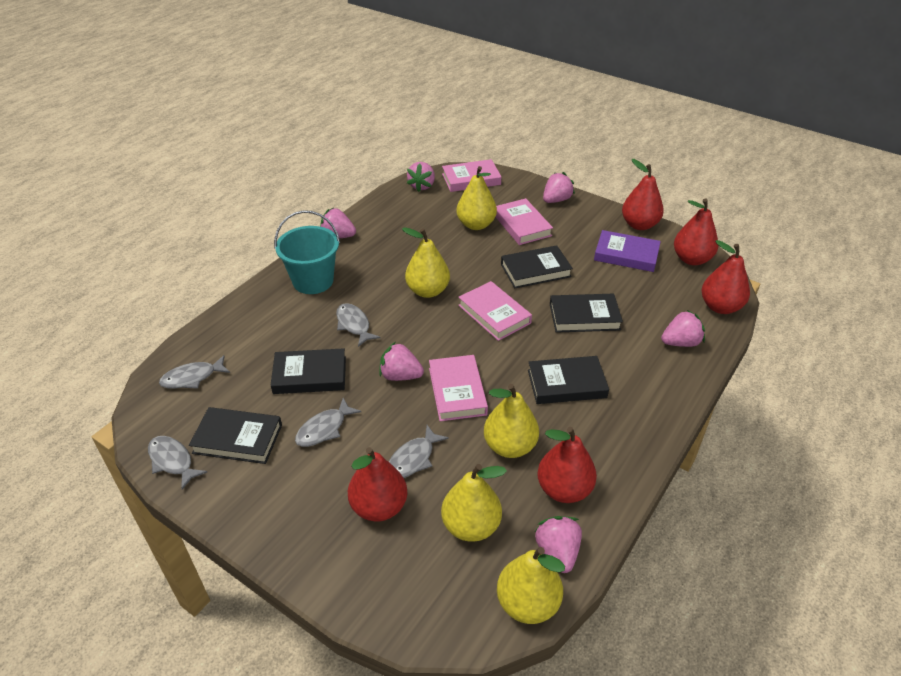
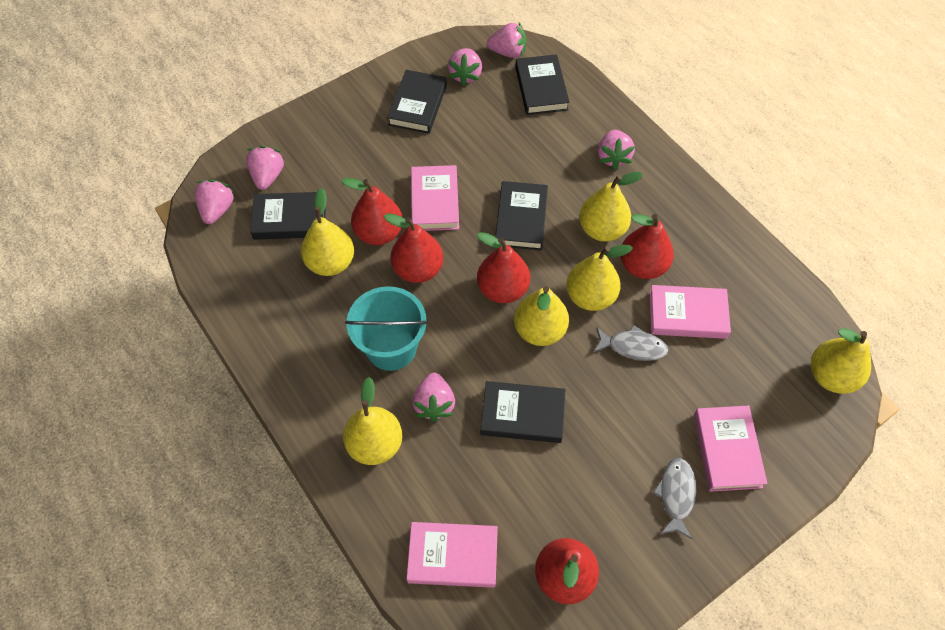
grey fish: [148,436,207,490] [159,355,230,389] [295,398,361,447] [336,303,380,347] [389,425,449,478] = 5 -> [594,325,669,361] [653,458,696,539] = 2
purple book: [594,230,661,272] = 1 -> none = 0
yellow pear: [402,227,450,298] [441,464,507,542] [456,166,497,230] [484,384,539,458] [497,547,565,624] = 5 -> [301,188,354,276] [343,377,402,465] [514,286,569,346] [566,245,633,311] [579,172,643,242] [811,328,871,394] = 6

